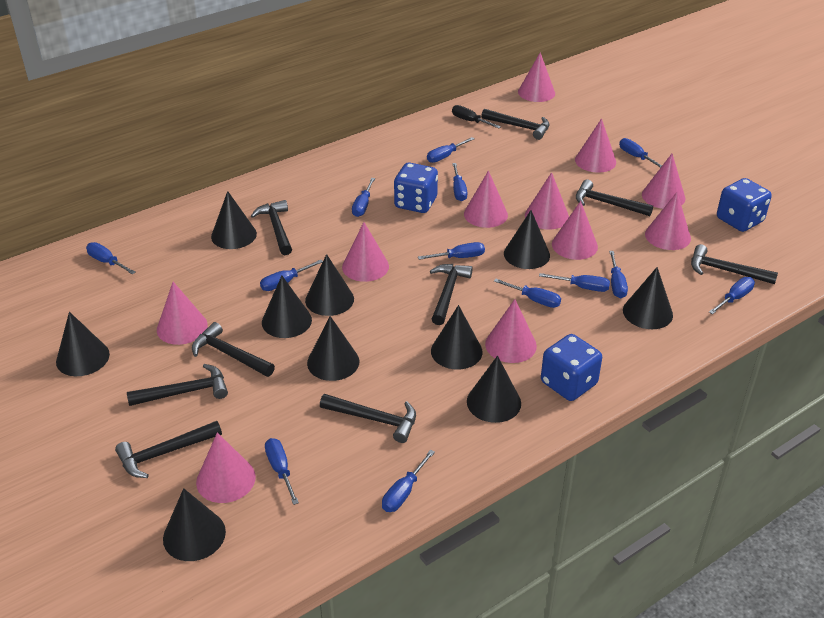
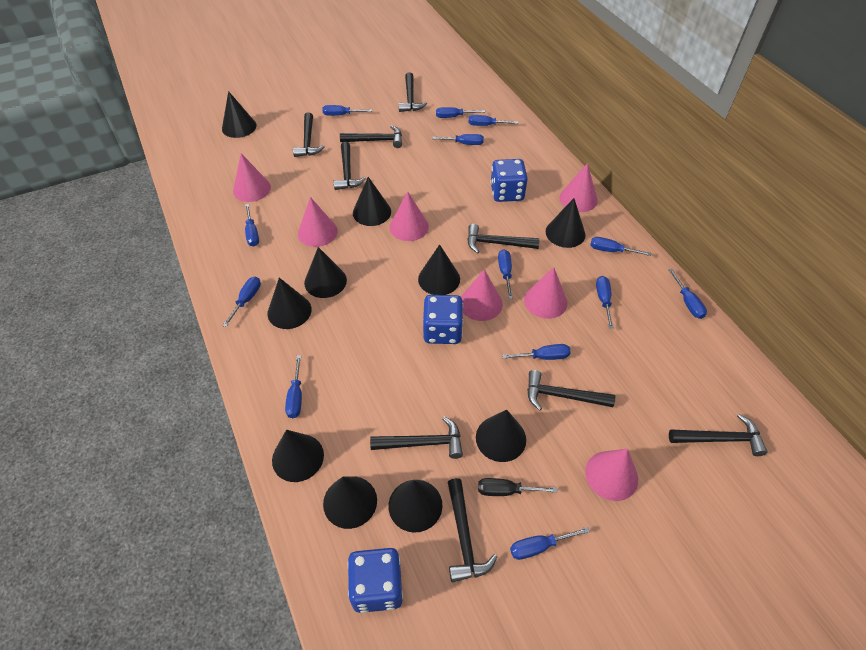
pink cone: [157,282,208,345] [196,432,256,503] [342,222,389,282] [464,171,508,228] [485,299,537,363] [518,52,555,102] [525,172,569,229] [552,201,598,260] [575,118,616,173] [642,154,686,209] [645,192,691,250] = 11 -> [233,153,271,202] [298,197,338,247] [389,191,429,241] [461,269,503,321] [524,267,568,319] [559,163,598,212] [585,449,638,501] = 7

